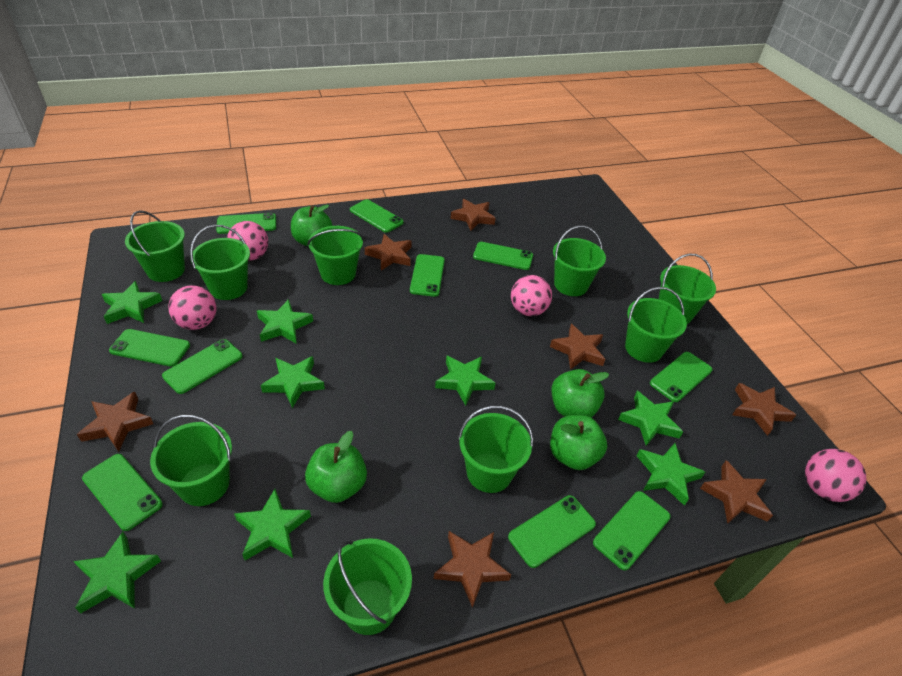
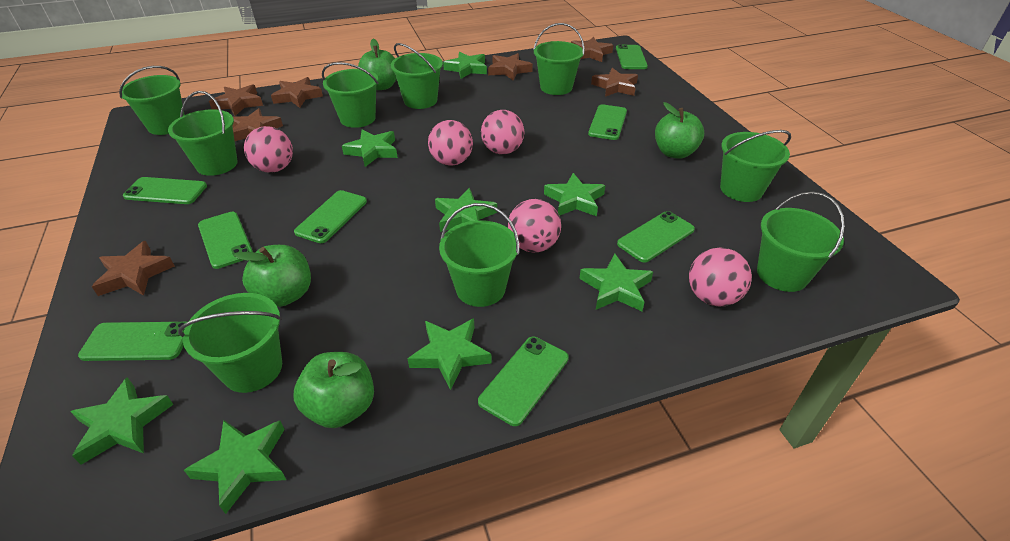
green phone: [82,454,163,531] [109,329,190,367] [162,339,243,394] [216,213,276,234] [350,199,404,233] [410,254,445,297] [473,242,533,270] [508,495,596,568] [593,491,671,570] [650,352,712,402] = 10 -> [78,322,187,361] [123,177,207,204] [198,212,253,269] [294,190,367,243] [478,337,569,426] [588,104,627,140] [616,44,648,69] [617,211,695,262] = 8
pink ball: [168,285,217,330] [227,221,268,261] [511,275,552,316] [805,449,867,502] = 4 -> [244,126,293,173] [428,120,473,166] [481,110,524,154] [508,199,561,252] [689,247,752,306] = 5

